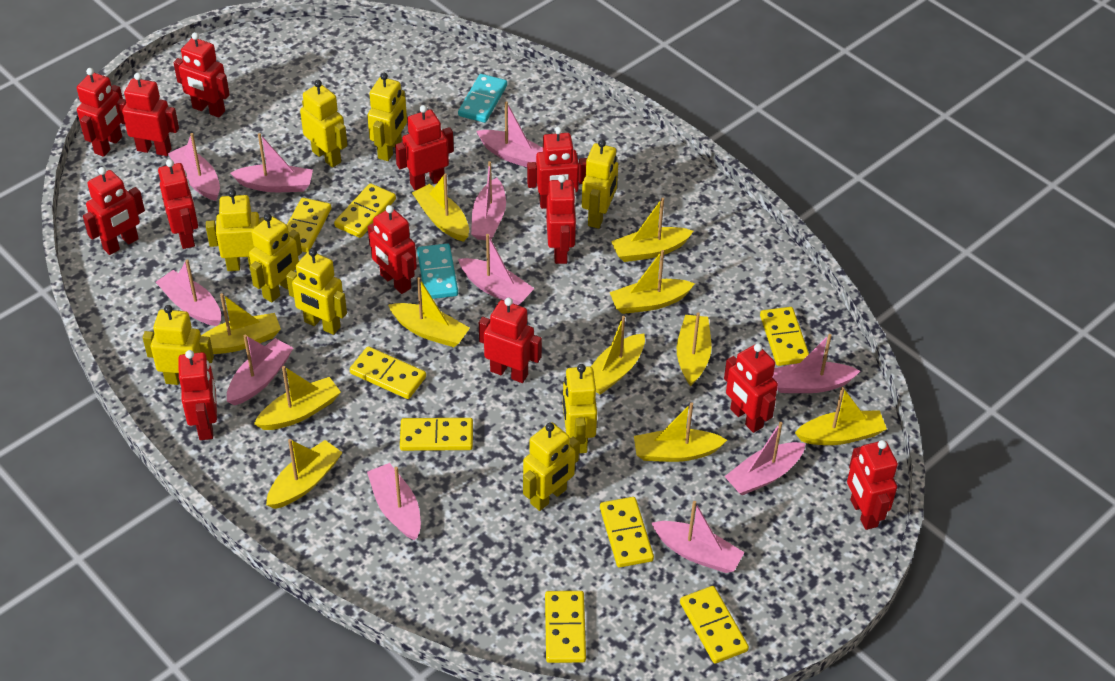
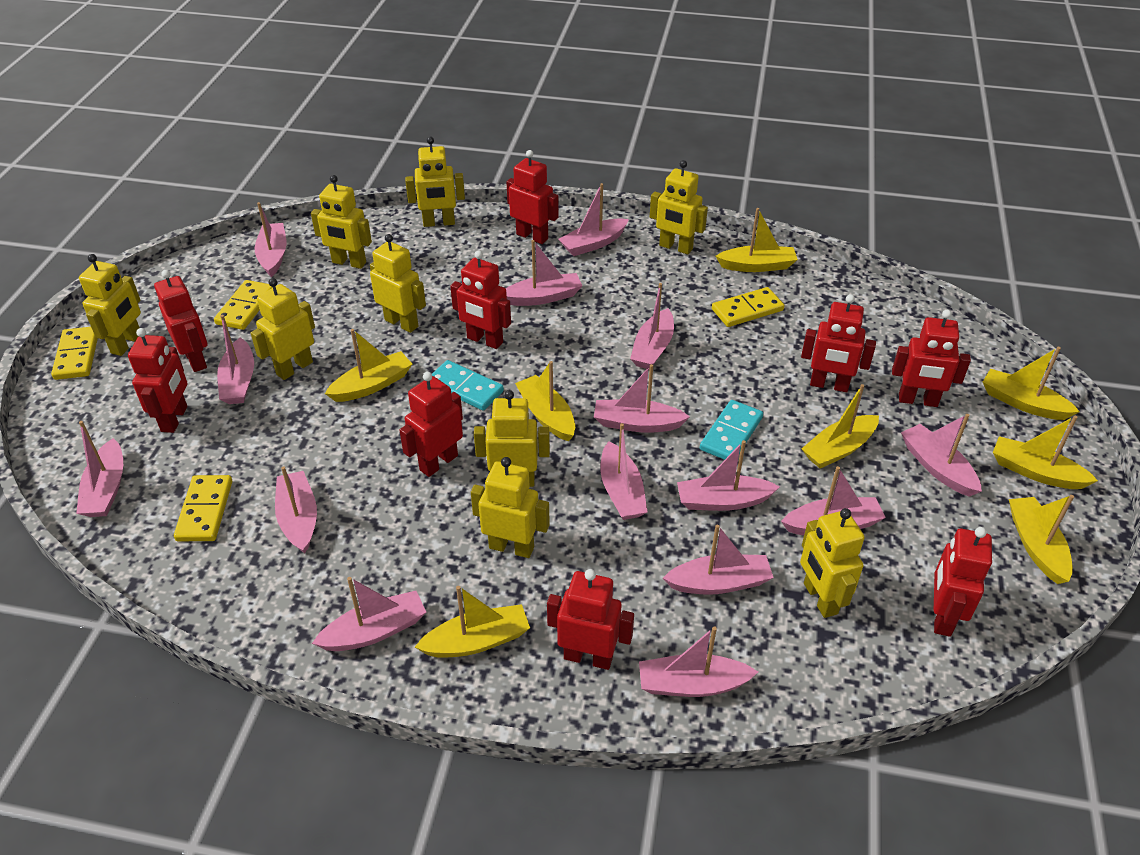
pink boat: [156,259,221,326] [168,133,220,201] [227,335,293,405] [230,133,313,192] [367,463,421,540] [458,234,534,305] [471,161,506,240] [476,101,543,167] [651,501,744,573] [724,422,806,495] [772,334,860,393] = 11 -> [76,421,123,517] [217,315,254,404] [255,202,286,277] [275,466,317,554] [312,577,426,651] [505,240,582,306] [558,183,629,256] [594,364,690,433] [600,423,647,520] [630,283,674,370] [639,626,758,697] [663,525,774,595] [677,440,780,511] [781,466,886,535] [901,414,982,497] = 15
red robot: [77,68,123,157] [83,167,145,255] [117,73,179,156] [158,159,198,249] [174,32,230,118] [178,350,217,440] [368,205,417,294] [395,105,454,190] [479,298,542,383] [527,127,587,209] [546,175,576,264] [724,343,778,433] [847,440,898,530] = 13 -> [128,328,187,433] [154,270,207,372] [399,372,463,477] [450,250,511,349] [506,150,559,244] [547,569,634,670] [801,294,876,392] [892,310,971,407] [934,527,992,637] = 9
yellow boat: [201,293,281,354] [254,366,341,430] [266,439,343,509] [388,277,470,347] [412,173,469,242] [591,316,645,395] [610,250,695,314] [611,198,693,262] [634,403,727,462] [677,312,711,387] [795,387,887,445] = 11 -> [325,329,412,402] [415,586,530,658] [515,361,575,442] [716,208,798,272] [802,384,879,468] [983,347,1080,420] [993,416,1098,489] [1009,495,1074,584] = 8
yellow domino: [287,198,331,253] [334,183,396,238] [350,346,426,399] [400,418,473,451] [545,591,586,663] [600,497,654,567] [680,586,749,664] [760,307,809,366] = 8 -> [51,327,98,380] [174,475,232,541] [214,280,273,330] [712,287,784,327] = 4

